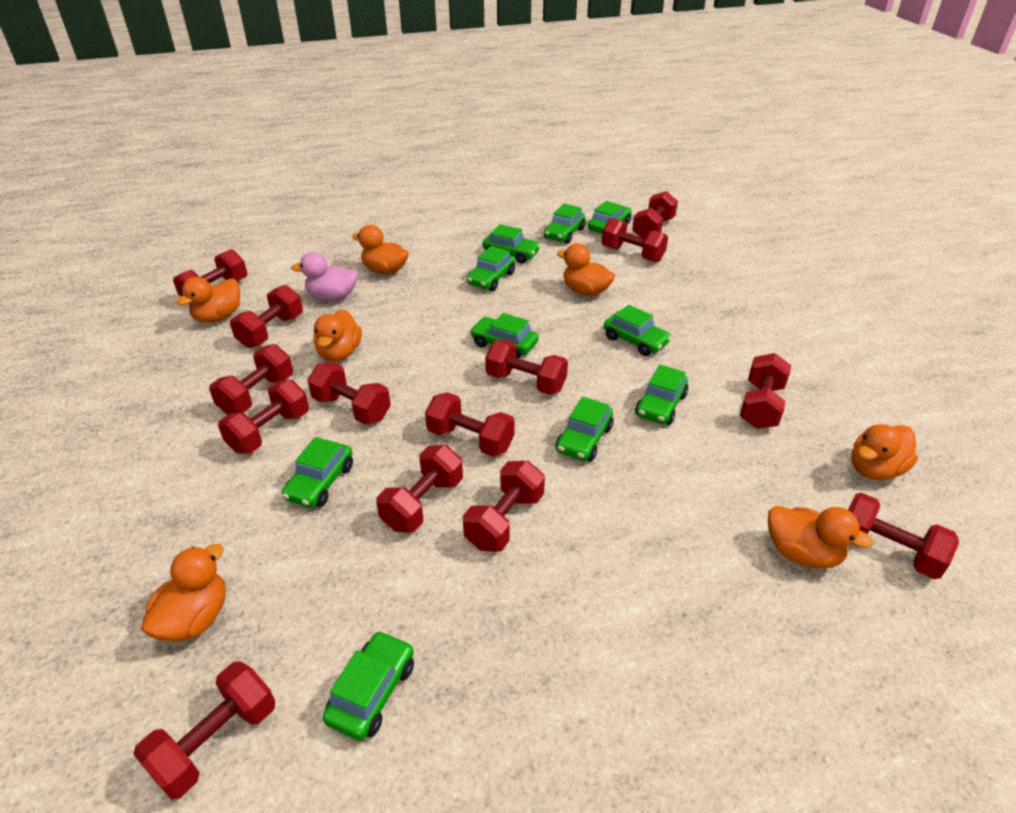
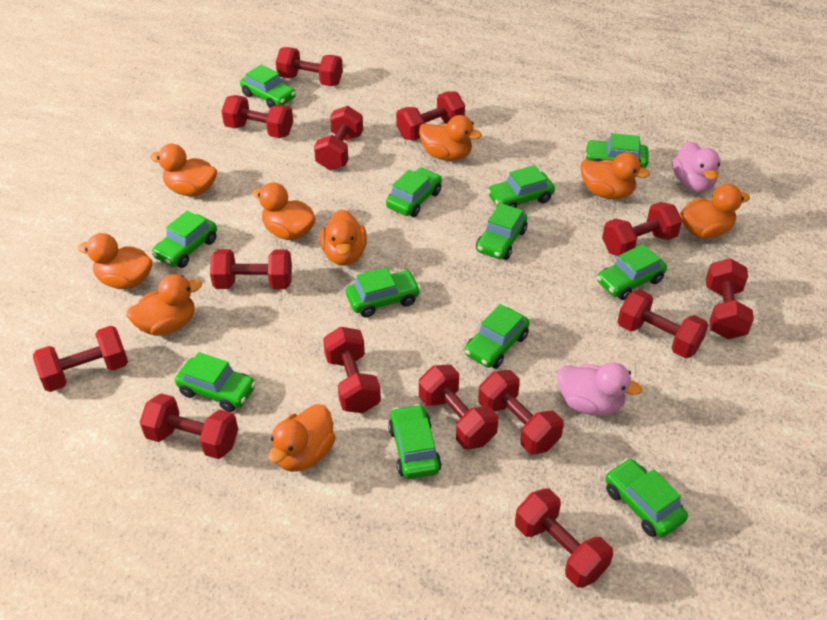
green car: [282,437,353,508] [323,630,414,741] [467,246,515,291] [470,313,539,358] [482,224,541,264] [544,204,585,244] [556,396,613,461] [588,201,632,234] [604,305,672,356] [635,365,688,425] = 10 -> [152,210,217,268] [175,352,256,412] [240,65,296,108] [346,267,421,317] [386,168,442,217] [388,404,442,479] [464,304,530,369] [476,203,527,260] [487,165,555,208] [585,133,648,168] [597,244,667,300] [605,458,688,537] = 12
orange duck: [141,544,226,641] [176,277,240,323] [313,310,362,362] [352,225,409,275] [557,243,615,296] [768,506,873,568] [851,424,918,480] = 7 -> [78,233,152,289] [127,274,202,336] [150,144,217,196] [253,182,316,240] [268,404,336,472] [320,209,367,266] [419,115,482,161] [581,152,650,199] [680,184,750,239] = 9
pink duck: [291,252,358,301] = 1 -> [557,362,642,416] [672,142,720,192] = 2

